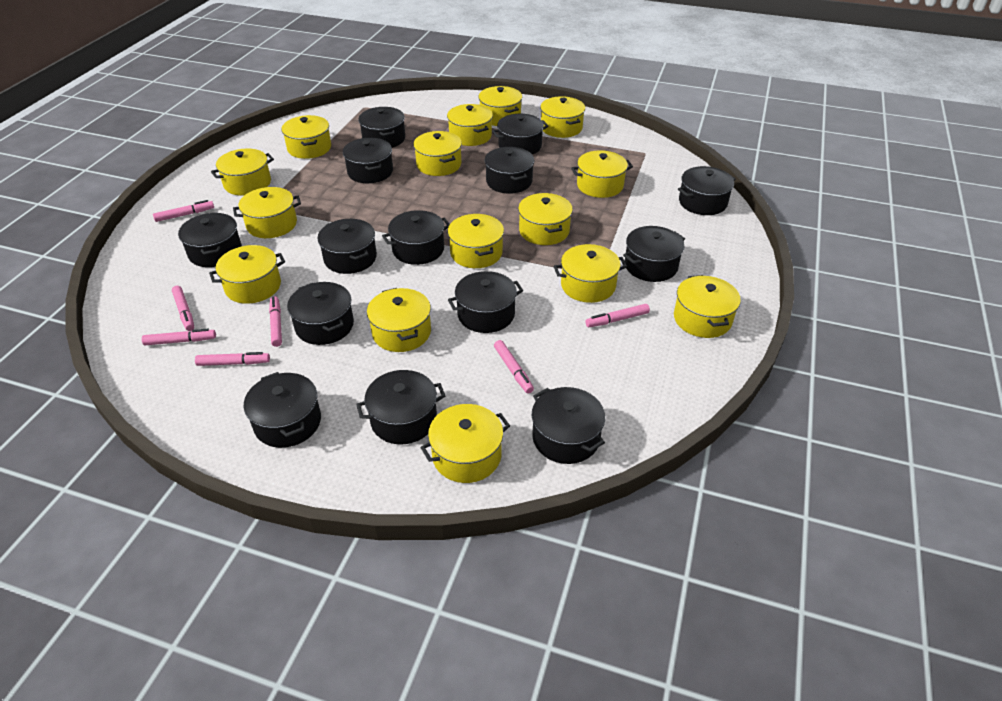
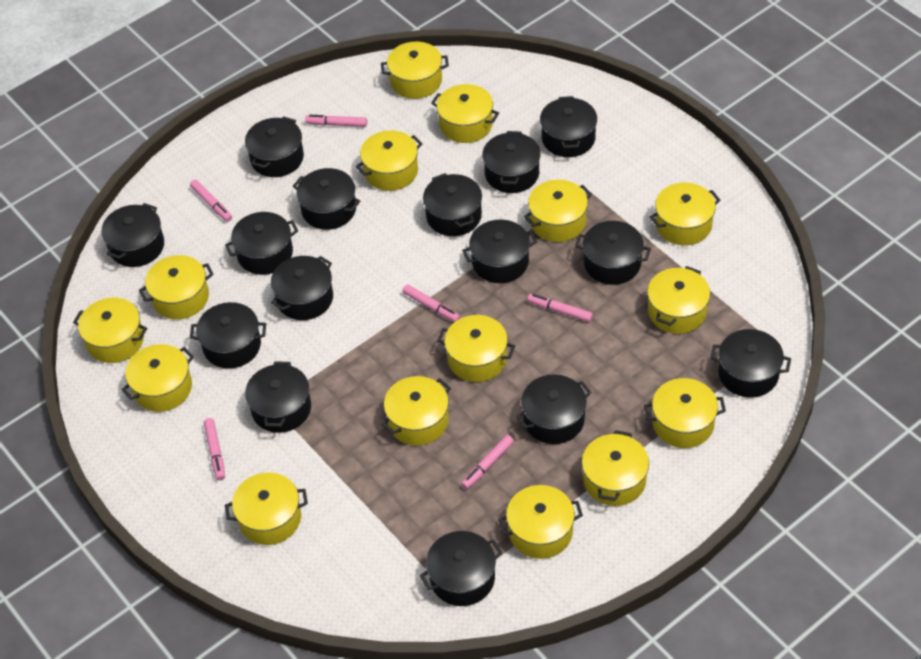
black pot: [178,213,242,267] [244,372,321,448] [287,282,354,345] [318,219,377,274] [343,138,393,183] [356,370,445,444] [358,107,405,148] [382,210,450,265] [448,271,523,333] [485,147,535,194] [492,114,549,155] [532,387,605,464] [623,226,685,282] [678,166,736,215] = 14 -> [101,203,164,267] [190,302,266,369] [225,212,298,275] [245,116,304,177] [245,362,311,433] [271,256,333,320] [293,168,360,230] [420,531,502,606] [423,173,482,236] [462,219,537,283] [482,131,541,193] [516,374,592,444] [540,96,597,157] [575,221,651,285] [710,329,791,398] = 15
pink marker: [142,329,216,345] [153,200,214,222] [172,286,194,331] [195,352,270,366] [269,296,282,347] [494,340,534,394] [586,304,650,327] = 7 -> [190,180,232,222] [204,418,225,480] [305,115,367,127] [402,284,460,322] [461,435,514,489] [527,294,593,322] = 6

